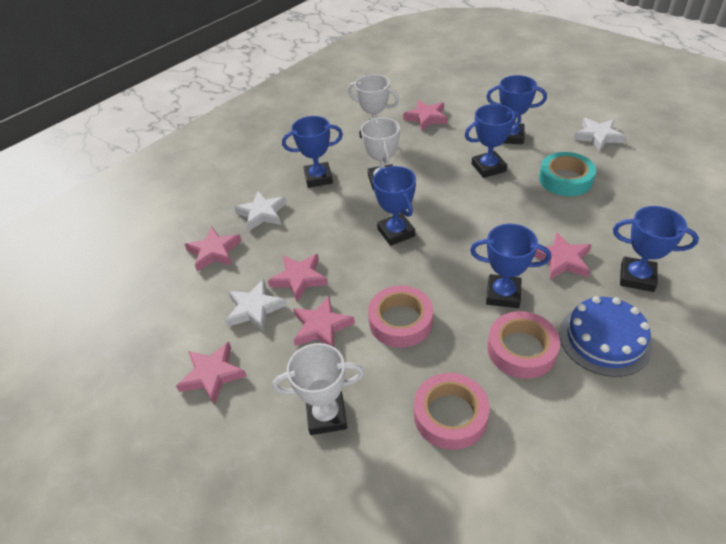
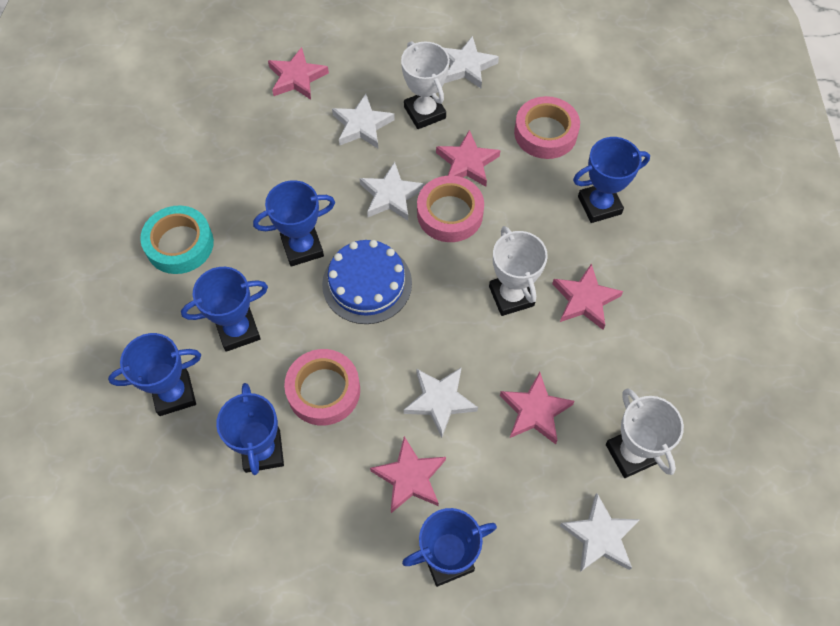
pink star: [176,342,247,405] [184,227,242,272] [268,254,328,302] [293,296,355,347] [403,100,448,131] [534,232,592,279] = 6 -> [268,47,329,100] [370,436,446,513] [436,130,501,187] [500,372,575,444] [552,263,623,330] = 5
white star: [225,279,287,332] [234,191,287,232] [573,118,626,152] = 3 -> [332,94,395,148] [360,162,425,221] [404,368,478,438] [444,36,499,88] [560,493,640,572] = 5

